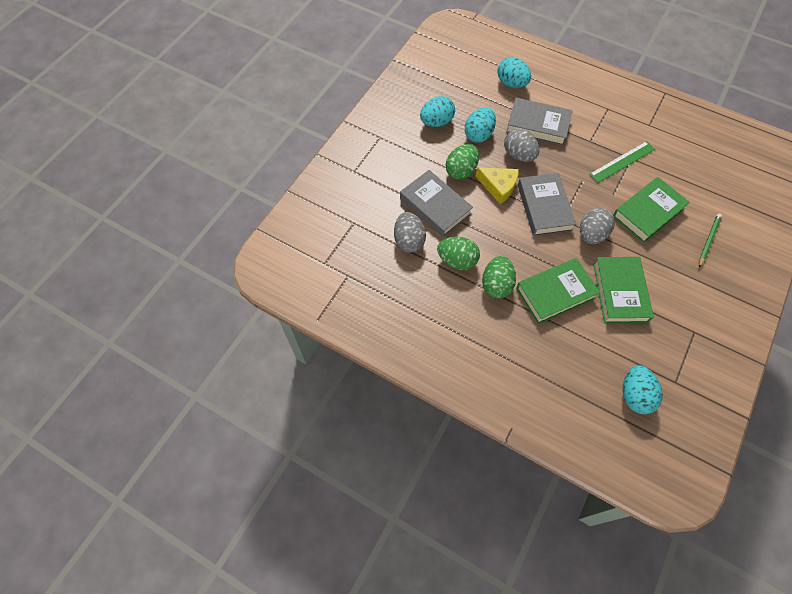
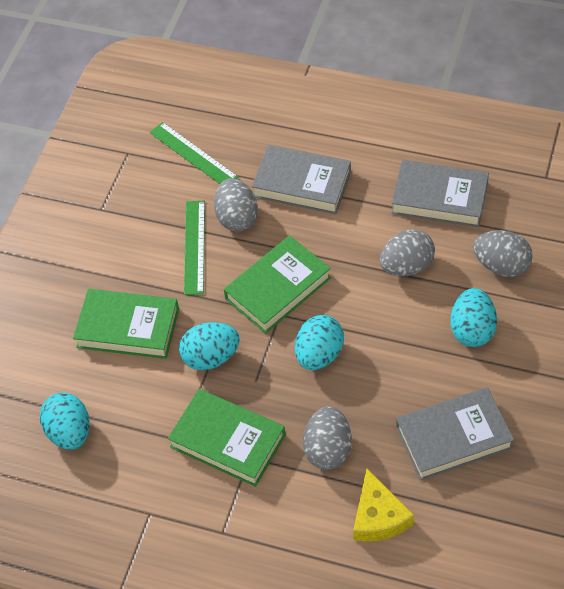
green egg: [437,237,480,270] [446,144,479,180] [482,256,516,298] = 3 -> none = 0
green pencil: [699,214,722,267] = 1 -> none = 0
green ruler: [589,141,655,183] = 1 -> [150,122,238,184] [184,201,205,295] = 2
grey egg: [394,212,426,253] [504,128,539,162] [580,207,615,244] = 3 -> [214,178,258,232] [303,406,352,470] [380,229,435,277] [473,230,533,277] = 4

